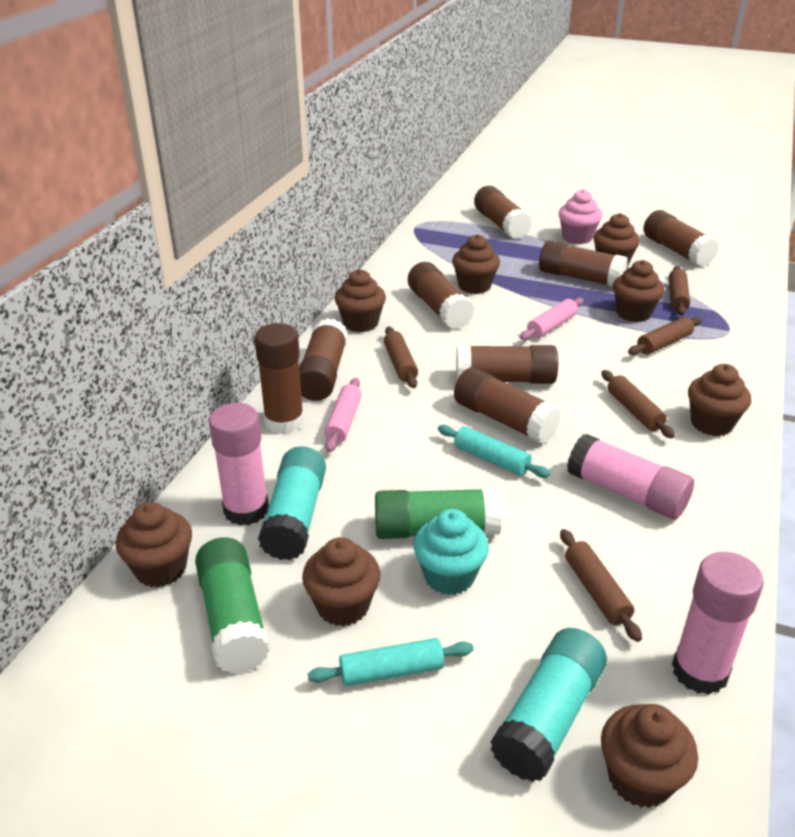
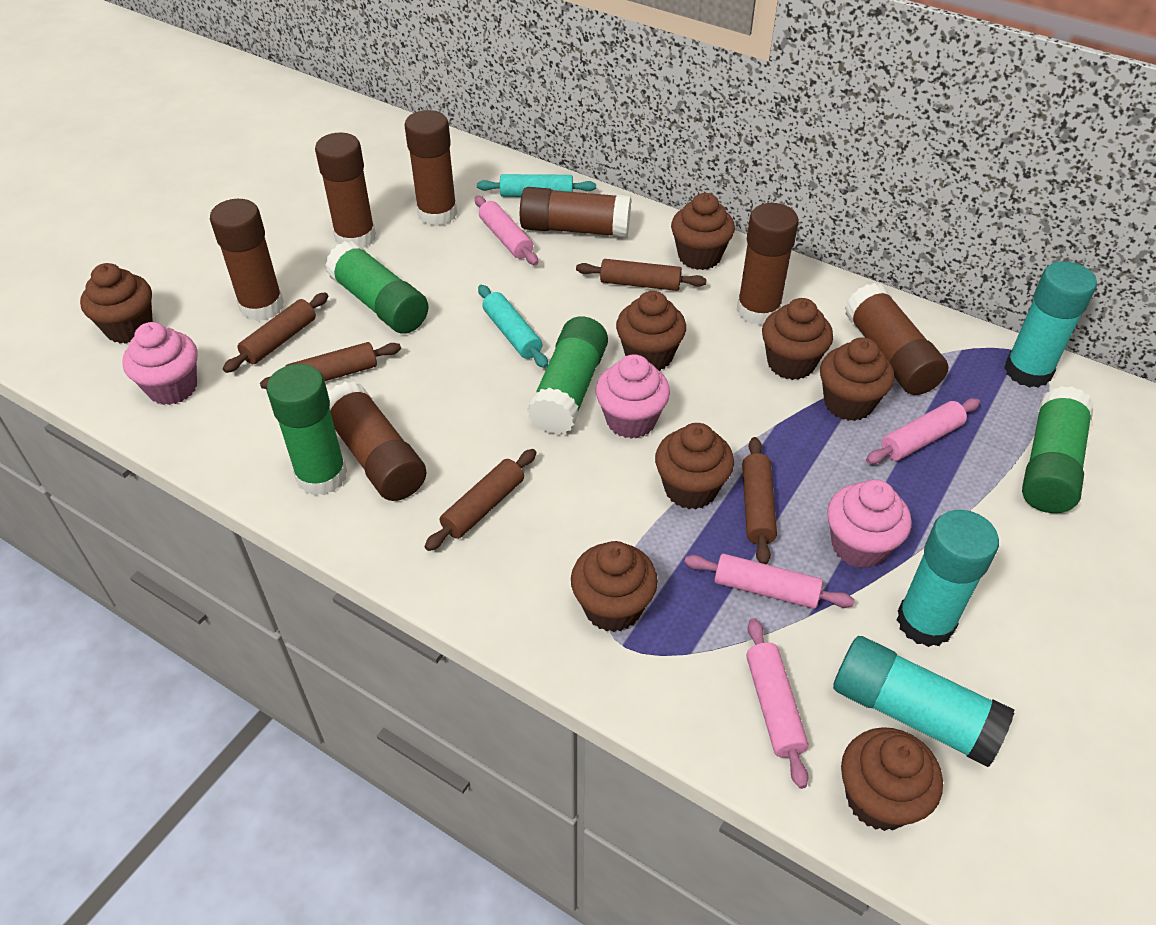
brown glue stick: [254,323,304,434] [299,318,348,401] [408,262,474,329] [454,367,562,444] [456,345,558,384] [474,186,532,239] [539,240,628,287] [643,210,719,267] = 8 -> [210,199,284,321] [315,133,376,248] [328,381,426,501] [404,110,457,226] [520,187,631,238] [737,203,799,325] [845,283,948,395] = 7
green glue stick: [195,537,270,673] [375,488,502,539] = 2 -> [266,364,347,496] [325,241,428,334] [527,316,608,435] [1022,386,1093,513] = 4
pink cupcake: [559,189,602,244] = 1 -> [122,322,198,405] [596,354,670,439] [827,479,912,568] = 3
pink glue stick: [209,403,269,525] [567,434,694,519] [672,552,764,695] = 3 -> none = 0
pink rolling pin: [324,378,362,452] [520,298,584,340] = 2 -> [475,196,538,265] [684,554,855,609] [746,618,808,789] [866,398,980,464] = 4
turquoise cupcake: [414,509,489,595] = 1 -> none = 0
turquoise glue stick: [258,446,326,560] [491,628,607,782] = 2 -> [833,636,1014,767] [897,510,999,647] [1004,261,1097,388] = 3

